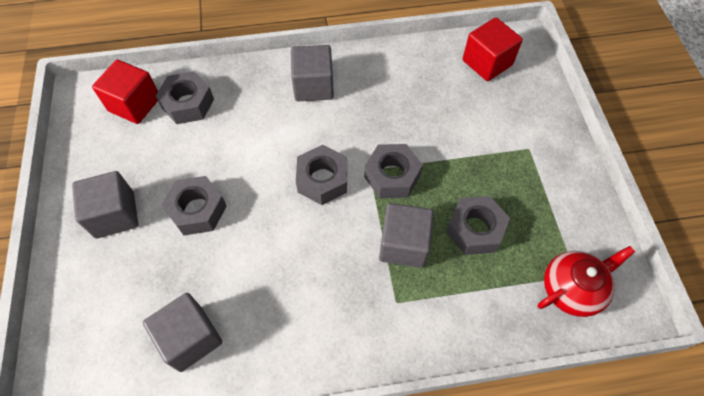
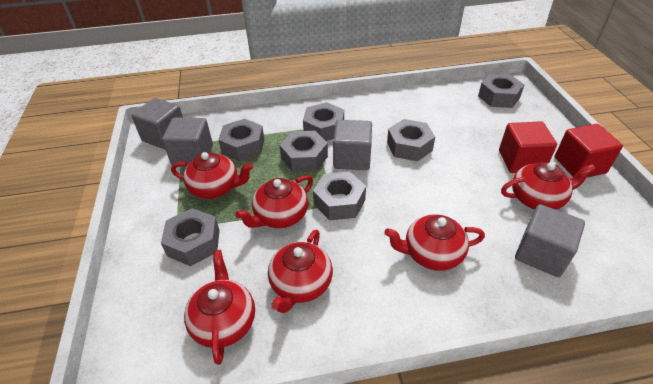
grey nut: [156,71,214,124] [161,176,227,235] [296,145,347,205] [364,144,423,198] [446,196,510,255] = 5 -> [161,208,220,266] [218,119,264,161] [279,131,328,172] [303,102,344,141] [313,171,366,220] [387,119,435,162] [478,74,524,108] = 7
red teapot: [538,246,635,317] = 1 -> [171,152,253,199] [184,250,255,365] [235,175,313,228] [268,230,333,313] [384,214,485,271] [501,162,596,210] = 6

